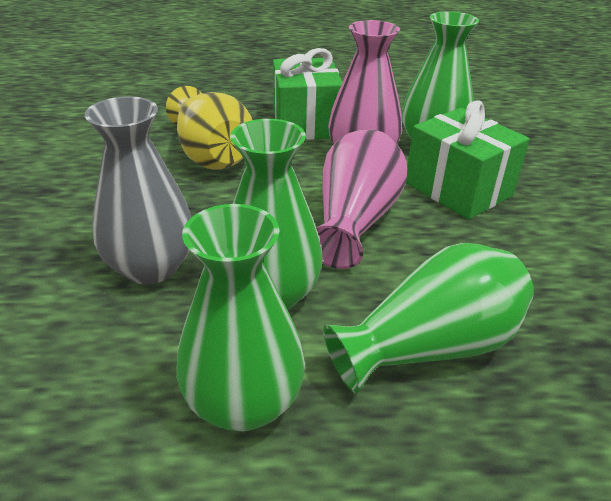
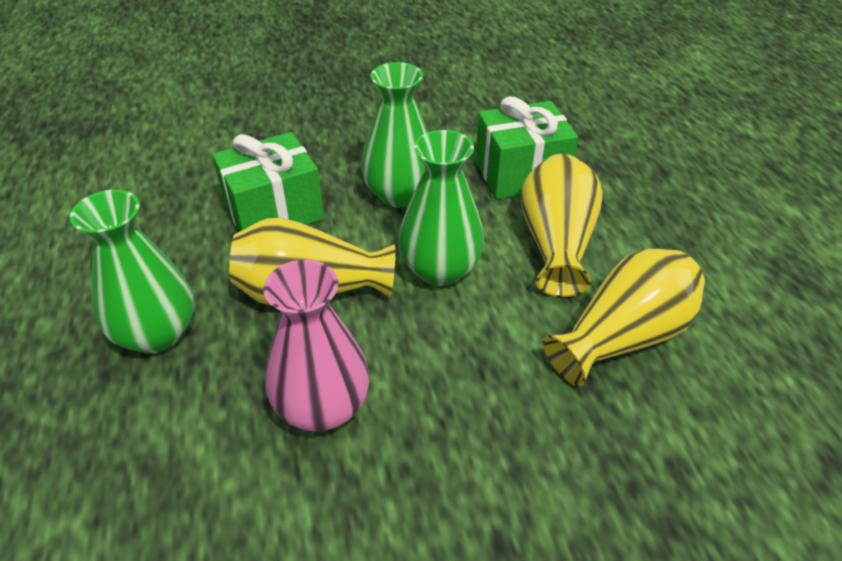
green vase: [176,204,305,431] [230,119,323,310] [323,243,534,394] [402,11,479,138] = 4 -> [70,190,194,354] [361,62,428,208] [399,130,484,286] = 3
grey vase: [85,96,191,284] = 1 -> none = 0
pink vase: [316,130,407,269] [328,20,402,145] = 2 -> [263,260,369,431] = 1
yellow vase: [166,86,252,170] = 1 -> [229,218,395,306] [521,154,603,297] [543,249,705,387] = 3

